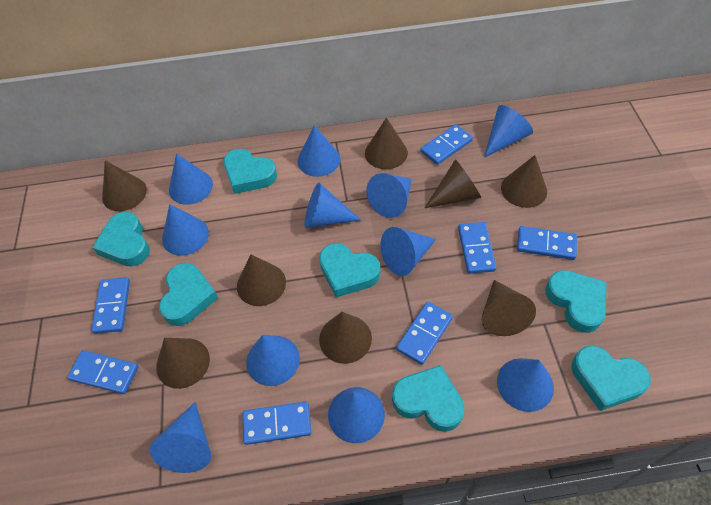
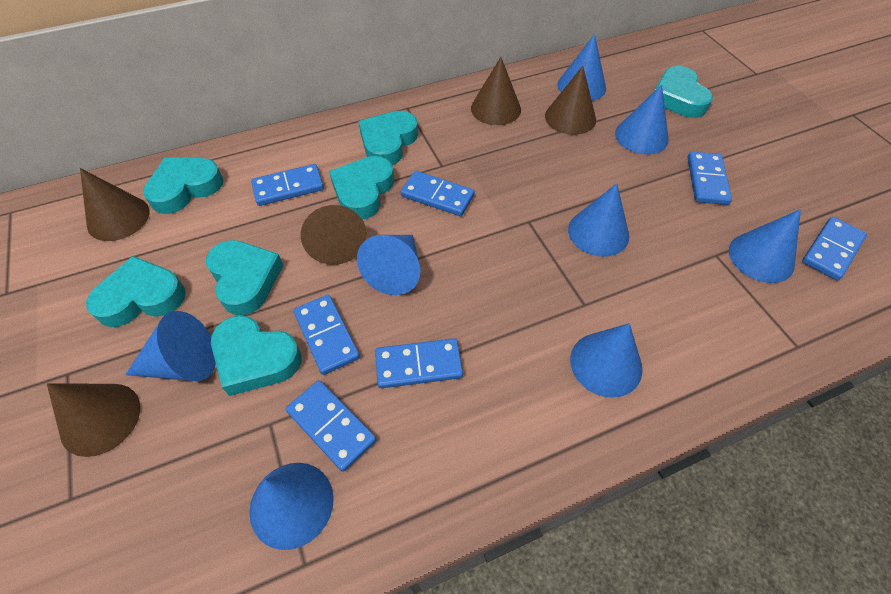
blue cone: [150,402,211,473] [162,204,209,256] [169,153,213,205] [246,335,300,386] [297,125,340,177] [304,183,361,228] [328,387,385,443] [366,173,412,218] [380,227,436,276] [484,105,533,158] [497,358,554,412] = 11 -> [125,311,216,381] [249,463,334,550] [357,235,420,295] [558,34,606,101] [568,183,629,257] [570,323,643,398] [615,84,669,154] [729,209,801,283] = 8
brown cone: [102,161,147,211] [156,338,210,389] [237,254,286,306] [319,312,372,364] [365,118,408,169] [425,159,481,208] [482,280,536,336] [501,155,547,208] = 8 -> [47,383,140,457] [80,168,150,241] [301,205,367,265] [471,57,521,125] [545,66,596,135] = 5

